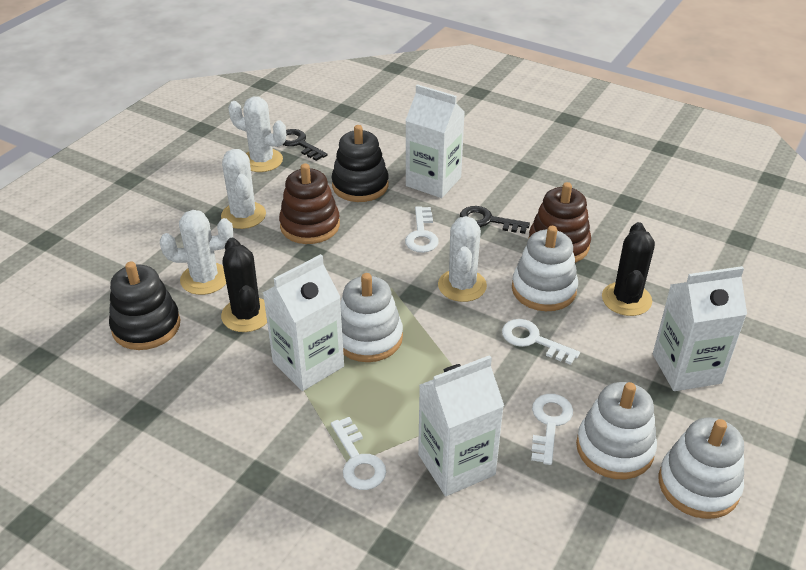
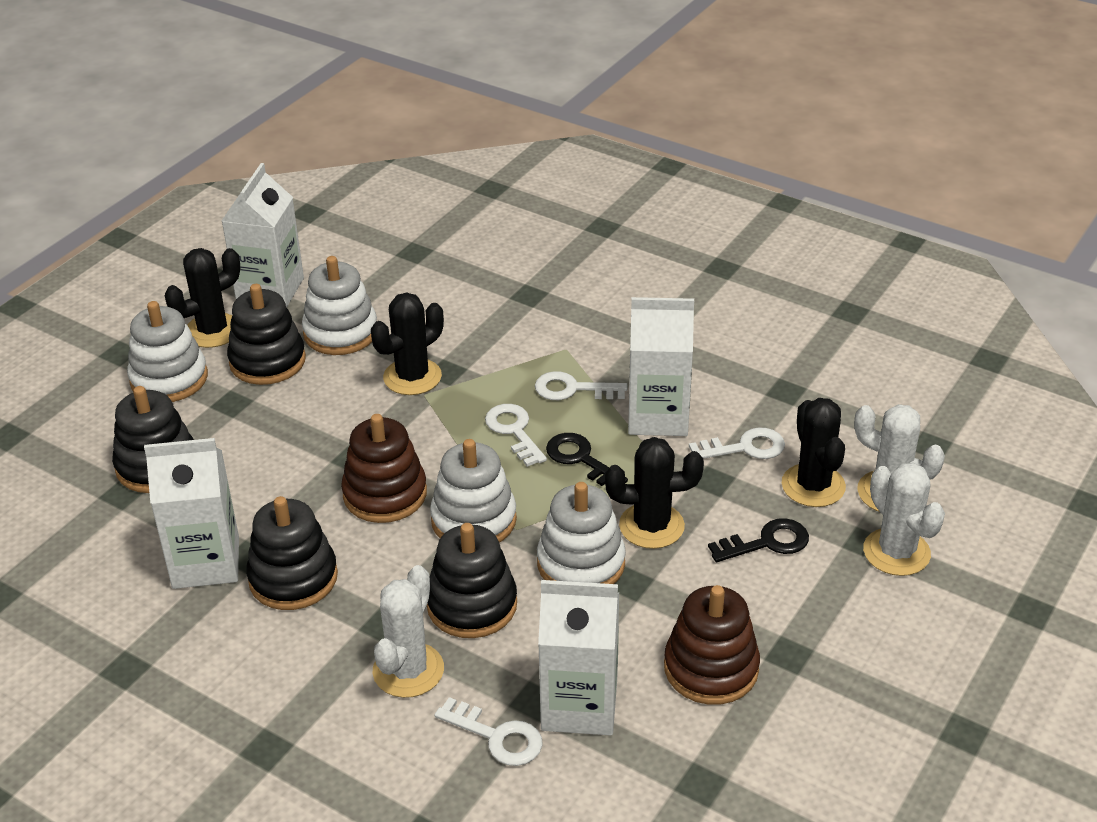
black cactus: [221,238,267,332] [602,222,655,316] = 2 -> [165,248,240,348] [371,293,444,395] [605,437,704,549] [782,398,846,507] = 4
black stacking toy: [109,262,181,350] [332,125,389,202] = 2 -> [112,386,194,493] [227,284,306,385] [246,496,338,610] [427,523,517,638] = 4
white cactus: [160,210,233,295] [221,149,266,229] [228,96,286,172] [438,216,487,302] = 4 -> [373,565,444,698] [854,404,945,512] [863,463,945,576] = 3

